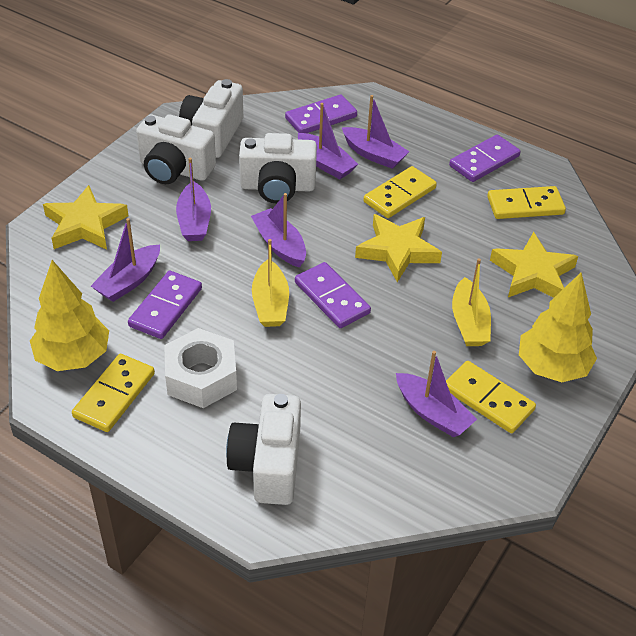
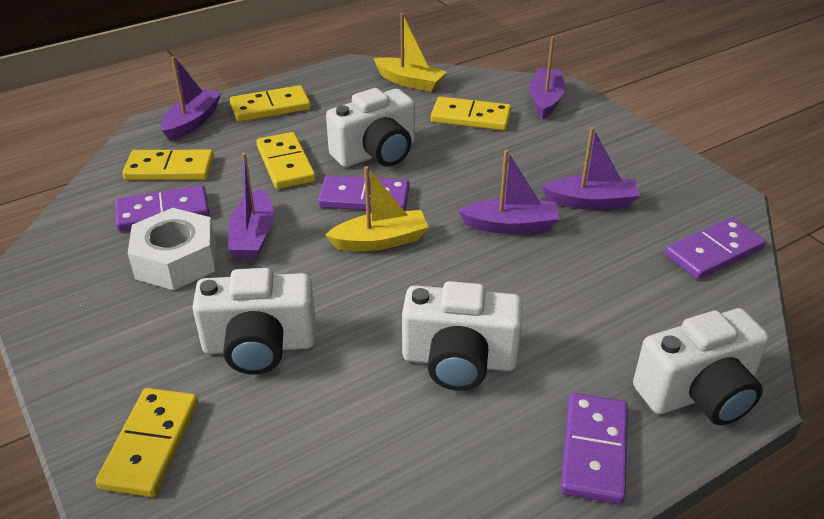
purple boat: [91,218,160,302] [176,158,211,241] [251,193,306,268] [298,103,358,179] [342,95,410,169] [396,351,477,437] = 6 -> [161,56,221,141] [228,153,274,259] [458,150,560,234] [529,36,565,119] [541,127,640,209] = 5
yellow domino: [72,354,155,432] [363,166,437,218] [446,361,536,433] [487,186,566,219] = 4 -> [96,388,198,497] [122,150,214,180] [230,85,311,122] [256,132,316,189] [431,97,512,131] = 5
yellow star: [43,185,129,250] [355,214,442,282] [490,232,578,298] = 3 -> none = 0
yellow tree: [30,260,109,371] [519,273,597,382] = 2 -> none = 0

